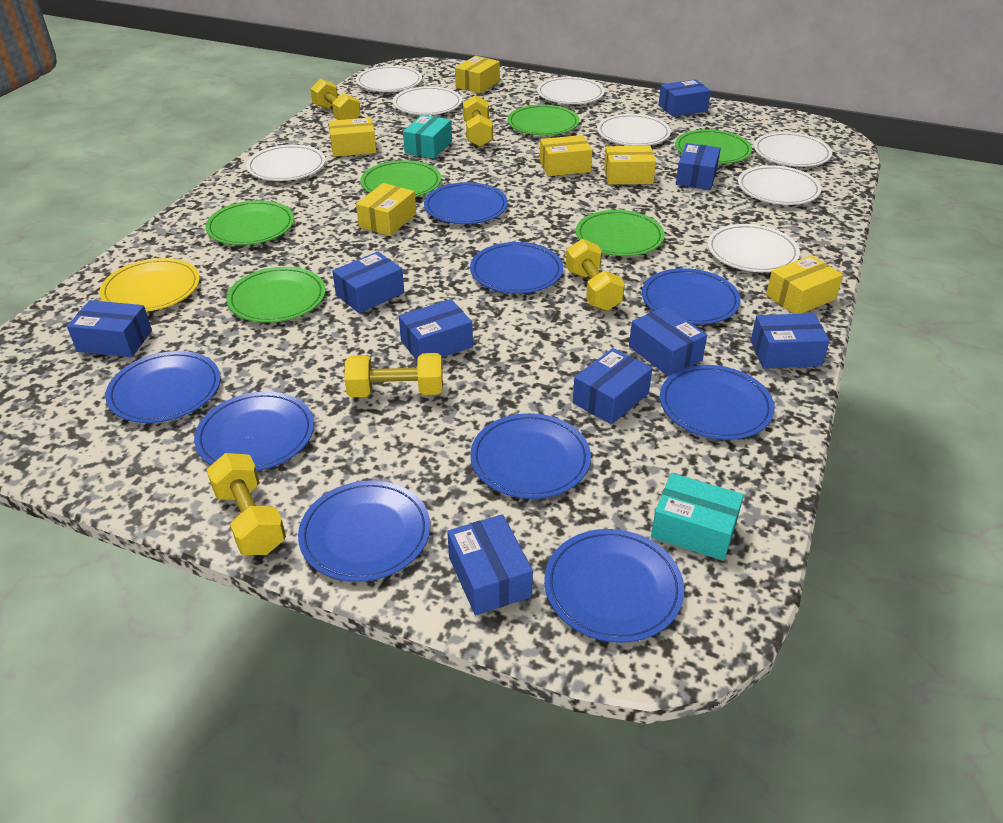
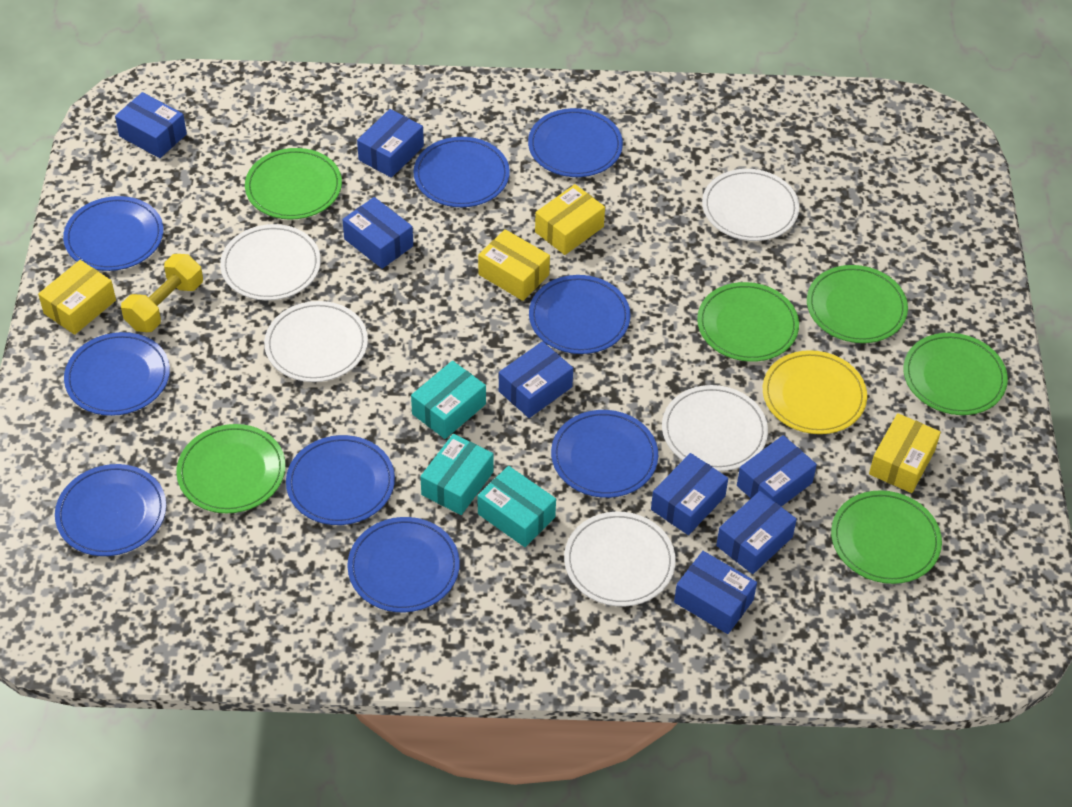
blue box: [67,300,152,357] [332,251,404,313] [399,299,473,360] [447,514,533,615] [573,348,652,425] [629,306,707,377] [659,79,711,117] [676,143,721,190] [751,313,830,369] = 9 -> [115,92,187,158] [343,197,413,269] [357,109,424,178] [499,341,573,418] [651,453,728,535] [674,551,757,634] [716,491,797,574] [737,435,817,507] = 8
turquoise box: [403,115,452,159] [651,473,744,561] = 2 -> [411,361,486,439] [420,434,493,515] [478,466,556,547] = 3
white plate: [246,145,326,181] [356,66,422,92] [393,86,462,115] [537,77,605,104] [597,114,671,146] [707,224,800,272] [738,165,822,205] [754,132,832,167] = 8 -> [220,224,321,300] [264,301,368,382] [564,512,676,607] [662,385,768,471] [702,169,799,241] = 5
yellow box: [329,118,376,157] [356,183,416,236] [455,56,500,94] [540,135,592,176] [604,146,656,185] [766,255,843,314] = 6 -> [38,260,116,335] [478,229,550,301] [535,184,605,255] [869,413,941,493] = 4
yellow dumbbell: [207,453,286,555] [310,79,360,120] [345,353,443,397] [463,95,493,147] [566,239,625,311] = 5 -> [121,254,203,332] = 1

